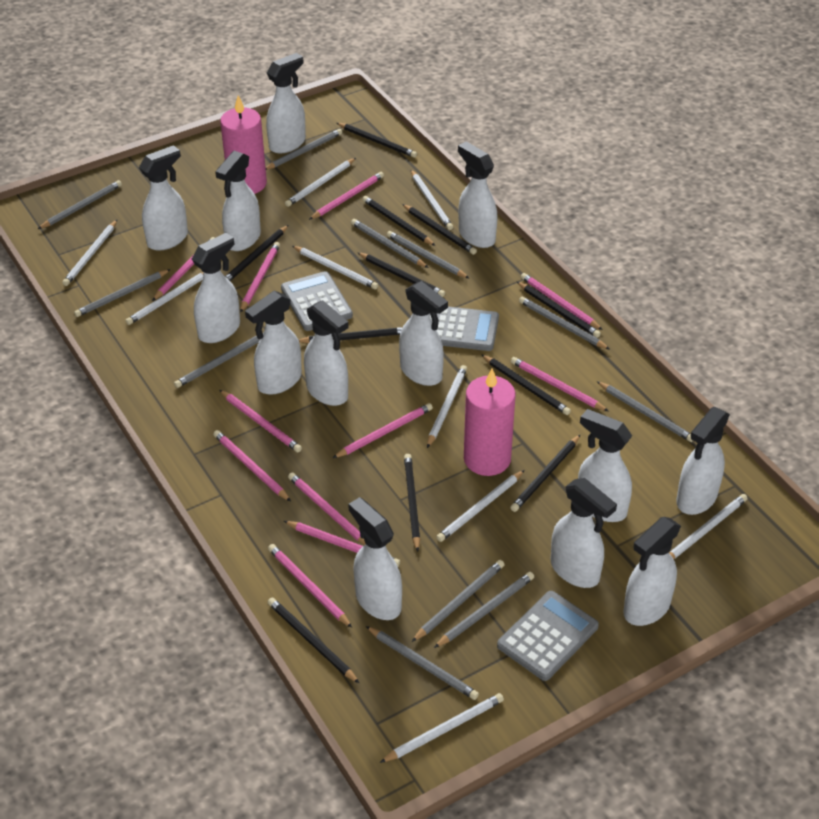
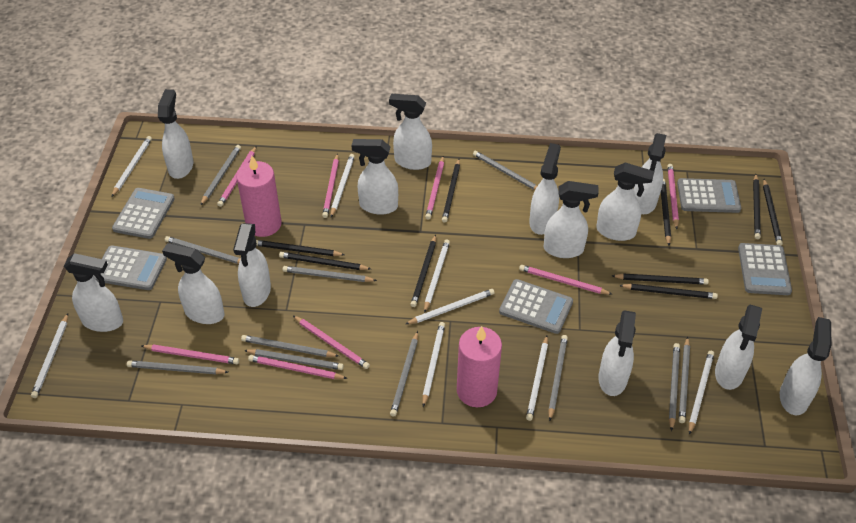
black pencil: [225,225,289,281] [268,598,359,683] [299,327,402,343] [337,123,417,158] [357,252,445,297] [362,196,436,246] [402,204,477,255] [404,454,420,552] [481,354,571,415] [510,435,580,512] [517,282,601,338] = 11 -> [256,240,345,256] [279,252,371,270] [411,235,436,307] [442,159,460,223] [612,273,709,285] [619,284,718,299] [661,179,671,246] [753,174,761,239] [763,179,783,246] = 9
grey calculator: [281,271,353,331] [430,307,499,351] [497,591,599,681] = 3 -> [93,245,167,290] [112,188,175,239] [499,279,573,334] [677,178,741,213] [738,243,792,295] = 5
pink pencil: [152,237,215,301] [213,430,291,502] [220,390,302,452] [240,242,280,313] [268,544,352,628] [284,521,400,566] [288,473,366,545] [309,172,384,220] [333,403,433,458] [511,357,608,411] [521,273,603,330] = 11 -> [142,344,239,364] [217,146,257,207] [248,355,348,379] [293,316,370,369] [322,153,339,218] [425,156,444,220] [519,265,612,295] [667,164,679,229] = 8
white pencil: [62,220,117,286] [125,272,203,325] [285,158,356,207] [292,246,378,289] [380,693,504,763] [411,170,453,230] [427,365,467,448] [436,470,524,542] [669,494,748,559] = 9 -> [31,313,68,398] [112,136,152,196] [331,154,355,217] [406,289,495,324] [422,322,445,407] [424,240,450,313] [526,336,548,421] [689,351,714,435] = 8

